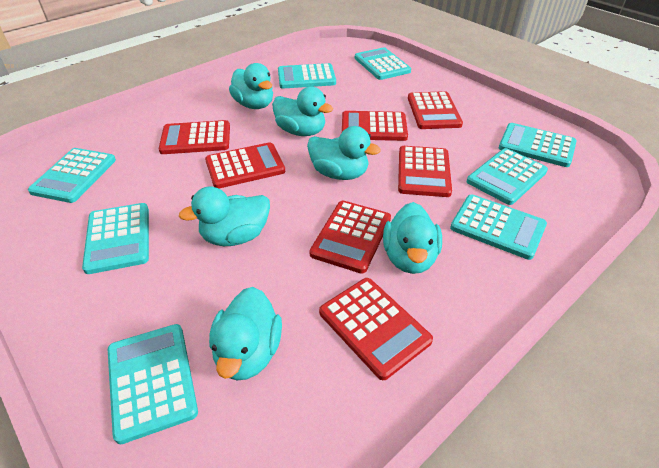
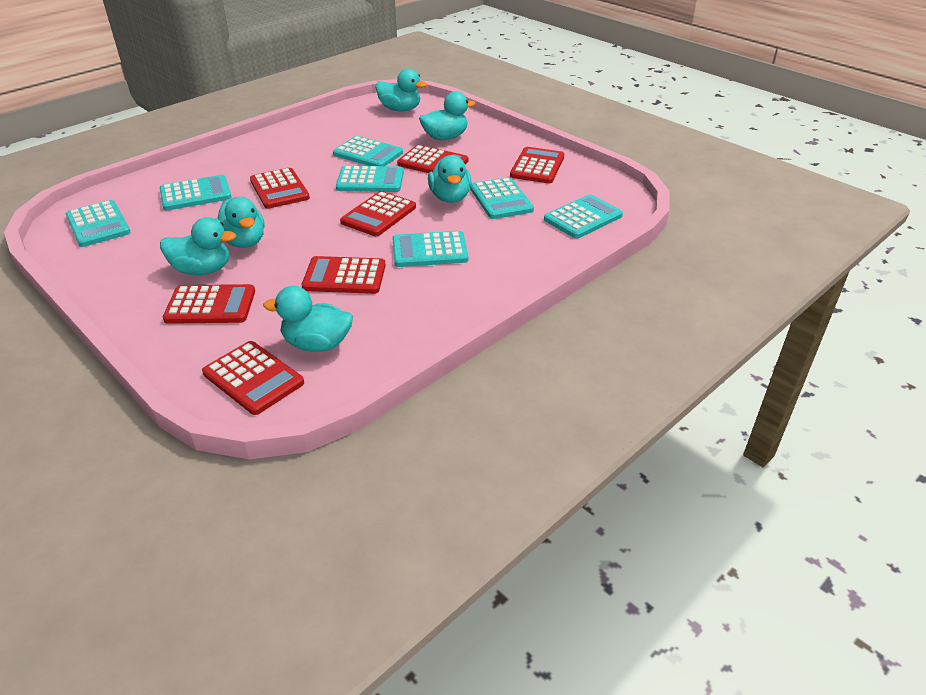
turquoise calculator: [28,148,116,203] [82,203,149,274] [108,324,198,444] [278,63,336,89] [355,47,411,80] [450,194,547,260] [467,148,548,205] [499,123,577,167] = 8 -> [66,200,131,247] [160,175,232,211] [333,136,403,166] [336,166,404,192] [392,231,468,267] [470,177,534,219] [544,194,623,239] = 7

